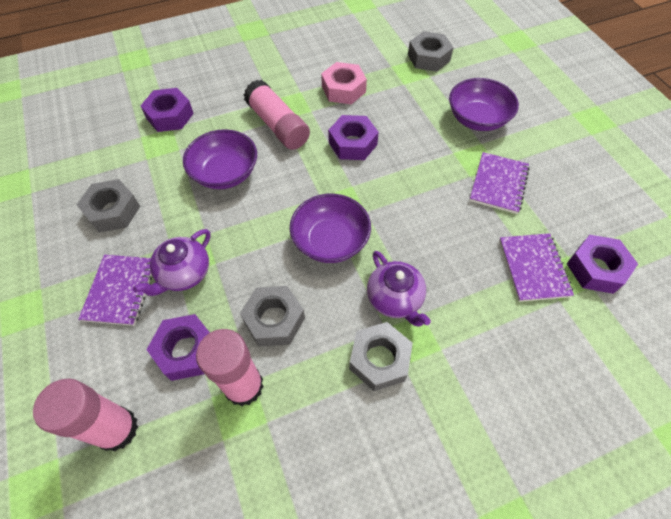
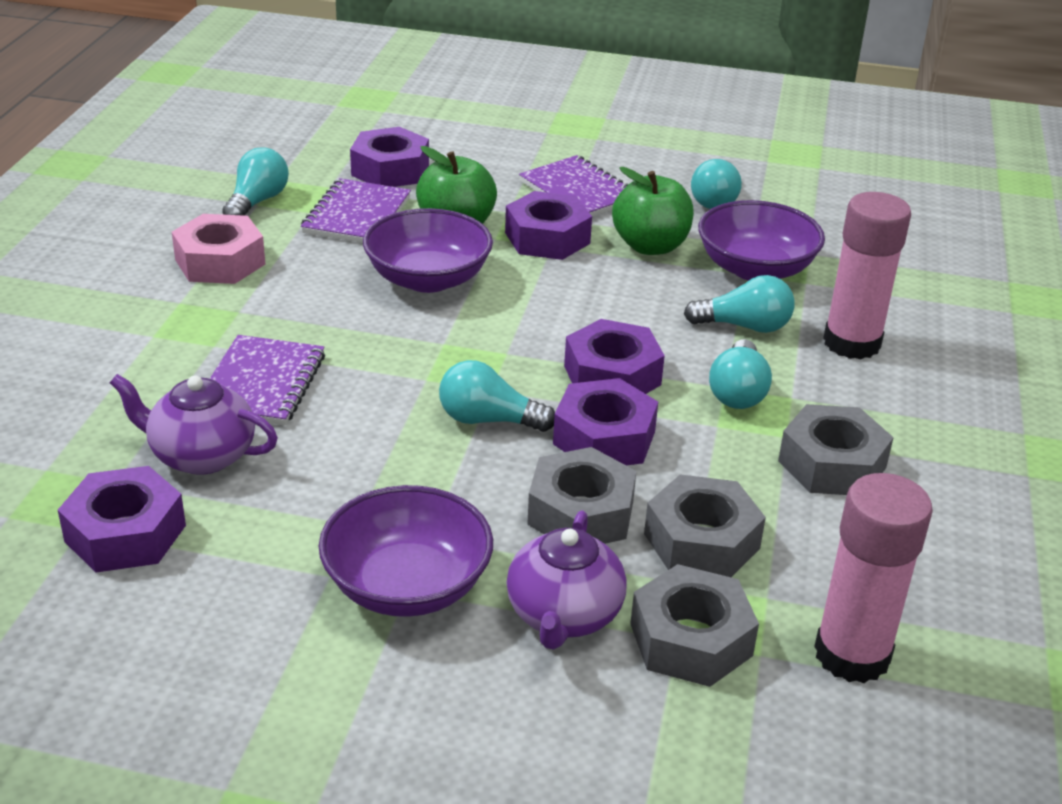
green apple: none = 0 -> [416,146,497,224] [612,167,694,255] = 2
pink glue stick: [33,378,138,451] [196,329,264,406] [244,80,310,150] = 3 -> [814,473,933,683] [823,192,911,359] = 2
purple nut: [141,88,194,132] [146,314,210,381] [328,115,379,160] [567,235,638,294] = 4 -> [58,466,186,573] [350,127,429,187] [505,191,592,260] [553,378,658,465] [564,319,665,394] = 5
turquoise light bulb: none = 0 -> [222,147,289,216] [439,360,555,432] [684,275,795,333] [691,159,742,209] [709,339,772,409] = 5

